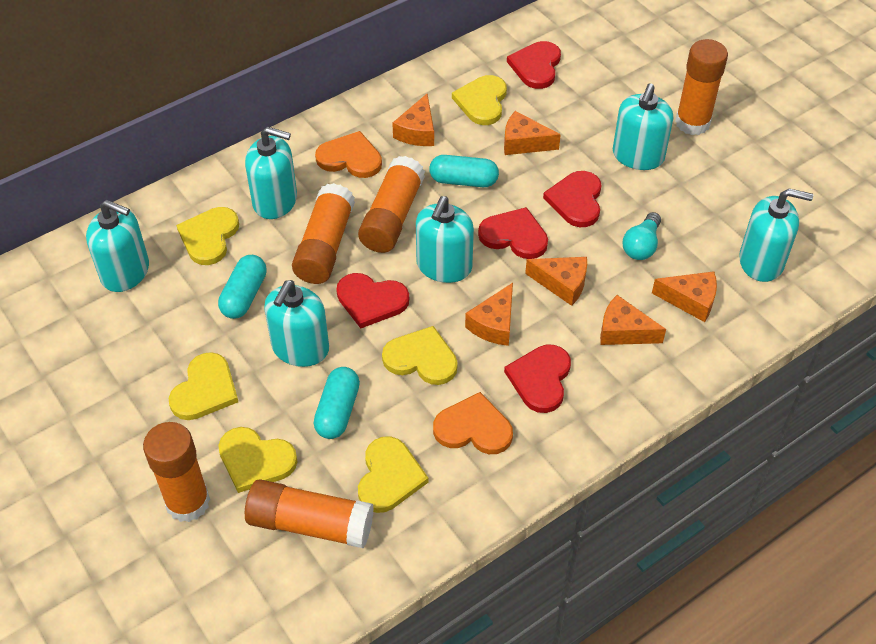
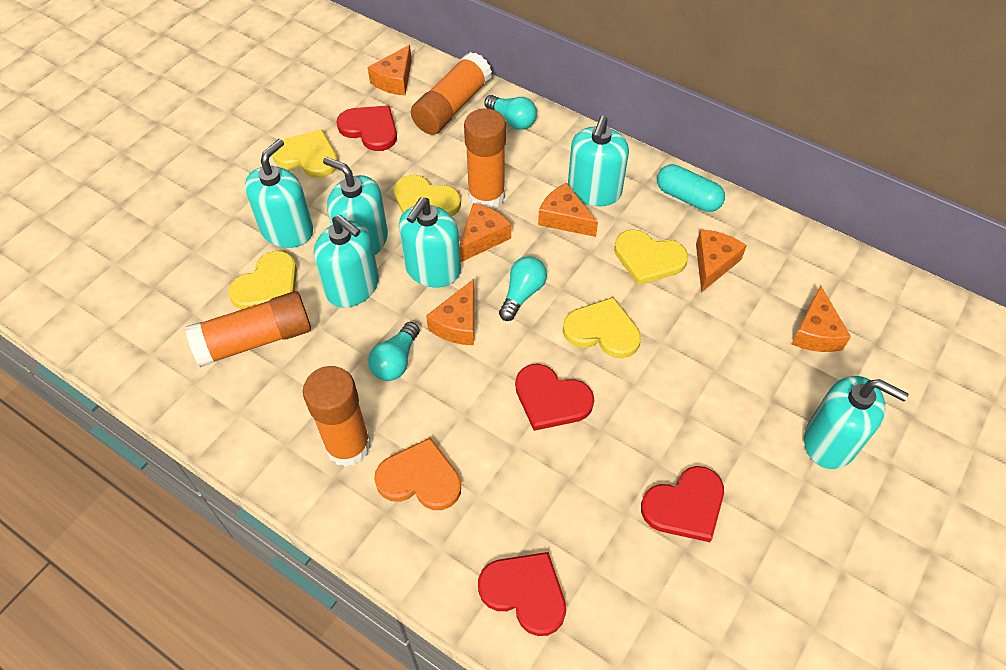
orange glue stick: [143,422,210,522] [245,480,374,548] [292,183,355,284] [358,156,425,253] [675,39,728,135] = 5 -> [185,291,311,367] [303,366,371,467] [411,52,492,135] [464,108,506,209] = 4
orange heart: [315,131,382,178] [433,392,513,454] = 2 -> [374,437,461,510] = 1
red heart: [336,273,409,328] [478,207,548,259] [504,344,571,413] [507,41,561,89] [543,171,602,227] = 5 -> [337,105,397,151] [478,552,566,636] [515,364,594,431] [641,466,724,542] = 4
turquoise capsule: [218,255,267,319] [314,367,360,439] [429,155,499,187] = 3 -> [657,164,725,212] = 1
turquoise light bulb: [623,212,661,260] = 1 -> [368,322,420,381] [484,95,537,130] [499,256,547,321] = 3
yellow heart: [169,352,238,420] [176,207,239,265] [218,427,298,493] [358,436,429,513] [382,326,458,385] [452,75,507,125] = 6 -> [228,251,297,310] [273,130,338,178] [394,175,461,216] [563,297,641,358] [614,229,688,285] = 5

